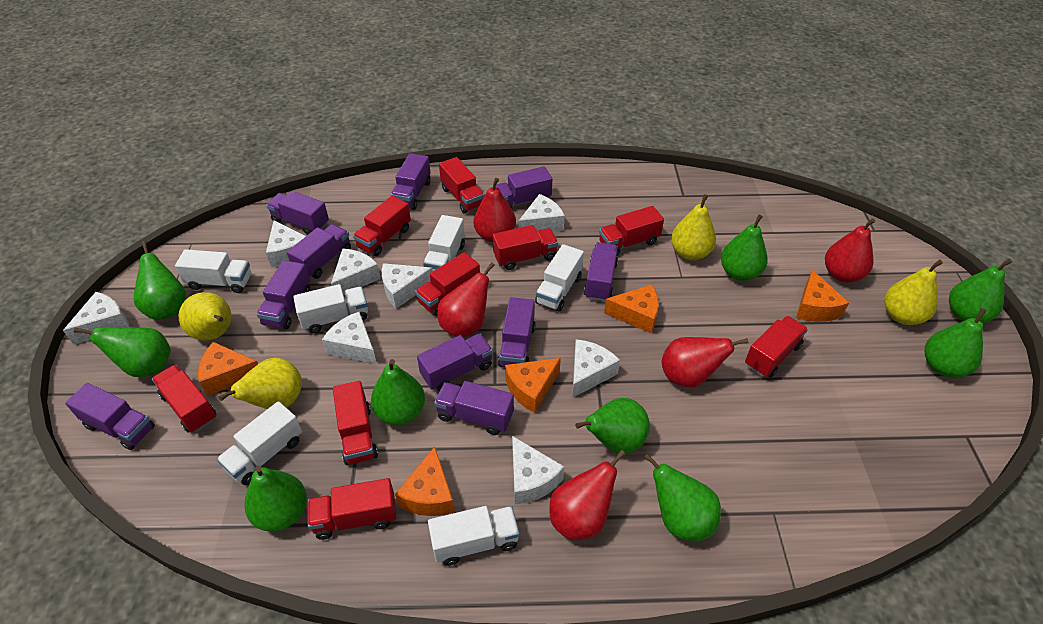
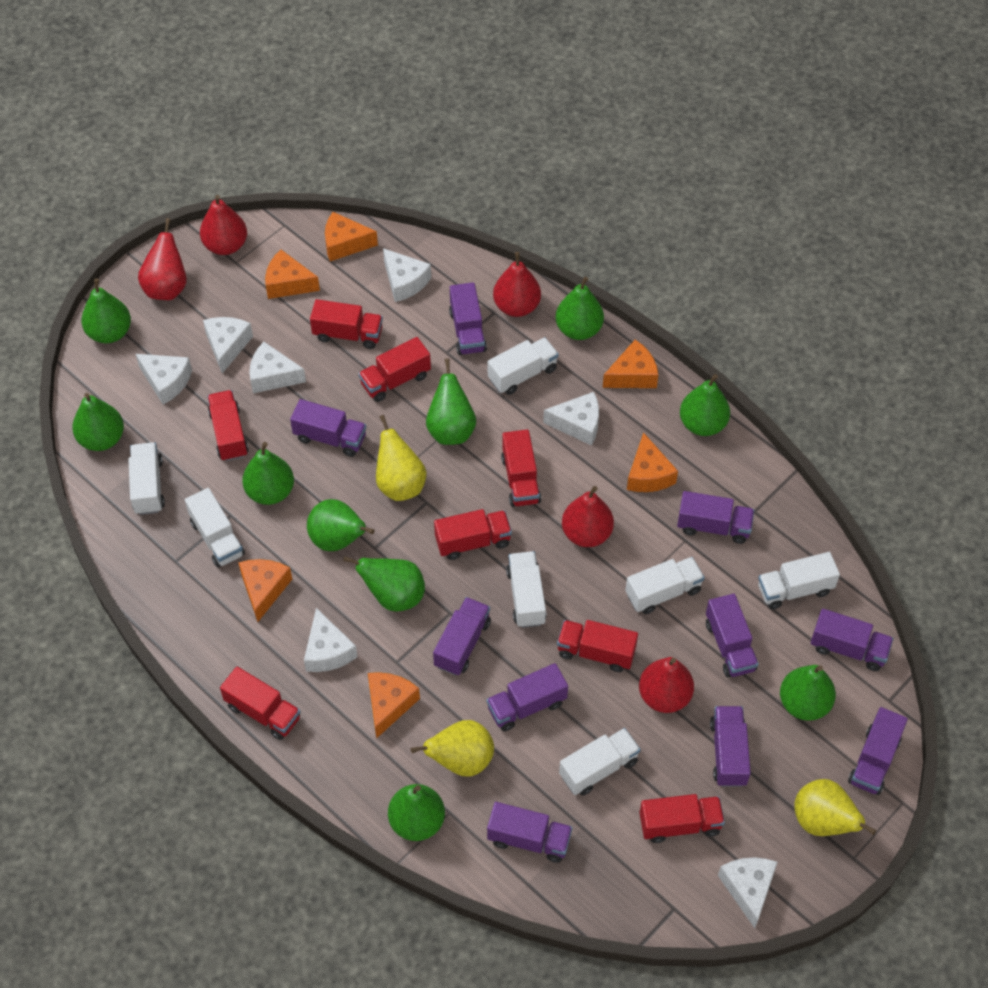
green pear: [74,327,171,377] [134,241,186,320] [244,465,307,532] [371,359,425,425] [575,398,650,453] [644,454,721,541] [721,214,768,281] [925,308,987,378] [949,259,1012,323] = 9 -> [72,393,124,451] [81,279,131,343] [242,442,294,505] [307,499,374,551] [343,556,425,611] [388,784,445,841] [426,359,476,445] [555,277,604,340] [680,374,730,436] [780,665,836,721] = 10
orange cheese: [198,342,258,396] [395,447,455,516] [505,358,561,413] [604,284,659,333] [796,270,849,322] = 5 -> [238,559,292,622] [265,250,320,299] [325,212,378,261] [368,672,420,739] [603,340,658,388] [627,433,678,492] = 6
red truck: [152,365,216,433] [308,478,396,540] [333,381,378,465] [353,196,411,256] [415,252,480,316] [439,157,484,214] [493,225,558,270] [599,206,664,256] [745,316,808,378] = 9 -> [207,390,249,461] [220,666,300,740] [310,299,383,349] [359,337,431,402] [434,509,512,560] [501,429,541,507] [557,620,638,672] [639,794,725,843] = 8
white cheese: [63,292,130,345] [266,220,306,267] [322,312,377,364] [331,248,381,295] [382,263,433,309] [512,436,564,504] [518,194,565,232] [572,339,620,398] = 8 -> [136,354,192,405] [203,317,253,373] [249,342,306,393] [304,608,358,672] [383,248,431,302] [543,392,599,446] [718,857,778,928] = 7
white truck: [175,249,251,293] [217,401,302,485] [293,284,368,333] [423,215,465,271] [428,506,519,566] [535,244,584,312] = 6 -> [128,442,165,515] [185,488,245,568] [488,337,559,395] [506,551,547,628] [559,728,640,796] [625,557,705,614] [758,552,840,610] = 7
yellow pear: [179,292,231,341] [219,358,302,409] [671,194,716,260] [884,260,943,325] = 4 -> [376,415,427,501] [411,720,494,777] [794,779,876,836] = 3

